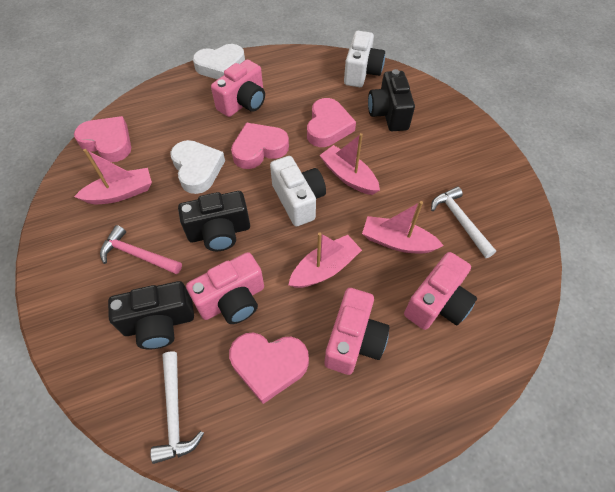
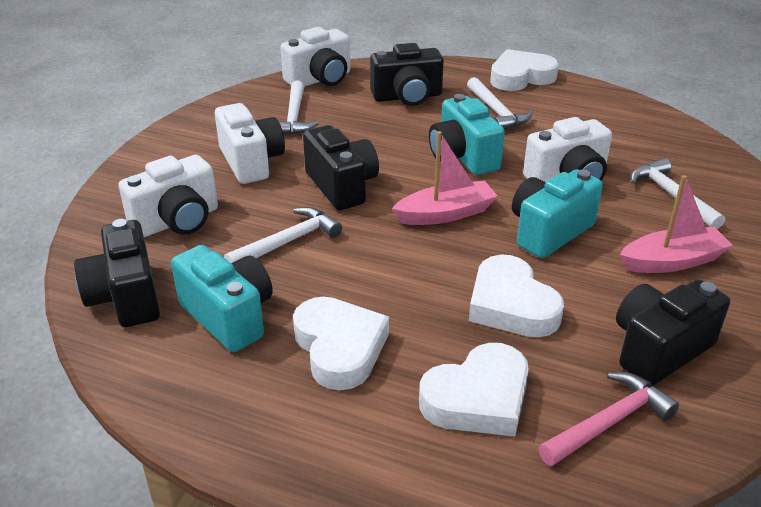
black camera: [108,281,194,349] [178,191,250,251] [368,69,415,131] = 3 -> [74,219,160,327] [303,125,379,210] [370,43,444,106] [616,279,730,386] = 4
pink boat: [74,149,152,204] [288,233,362,288] [319,133,380,195] [362,201,444,253] = 4 -> [392,131,497,225] [620,175,733,273] = 2
pink camera: [186,252,264,324] [211,60,265,117] [325,288,389,375] [404,252,477,330] = 4 -> none = 0
pink heart: [74,116,131,162] [229,332,309,404] [231,123,289,169] [307,98,356,147] = 4 -> none = 0
turquoise camera: none = 0 -> [171,245,273,352] [429,94,505,175] [512,169,603,258] = 3
white camera: [270,156,326,226] [344,31,385,87] = 2 -> [118,155,218,237] [215,103,285,184] [280,27,350,86] [523,117,612,182] = 4
white hammer: [150,351,204,464] [431,187,496,258] = 2 -> [224,207,342,263] [279,81,319,134] [467,77,533,129] [631,158,725,229] = 4
white heart: [171,140,225,194] [193,44,245,80] = 2 -> [293,297,389,390] [419,343,529,437] [469,255,564,337] [490,49,559,91] = 4

